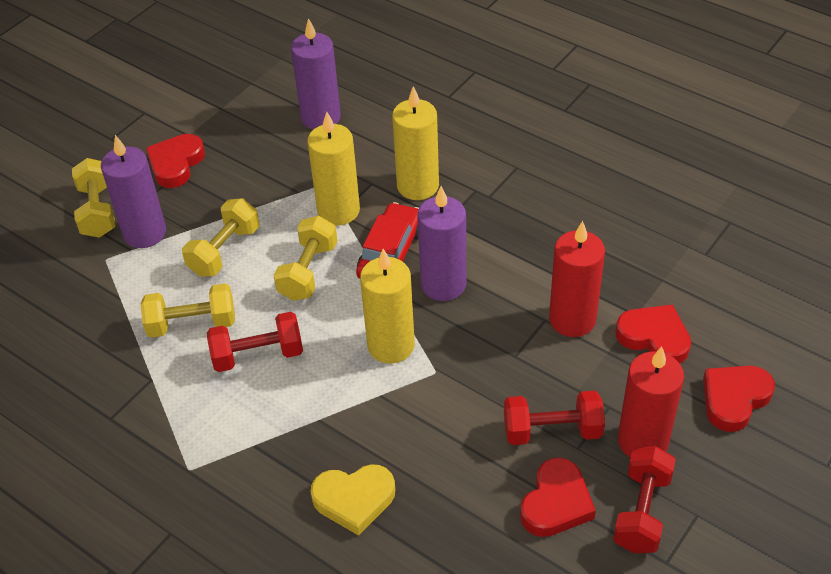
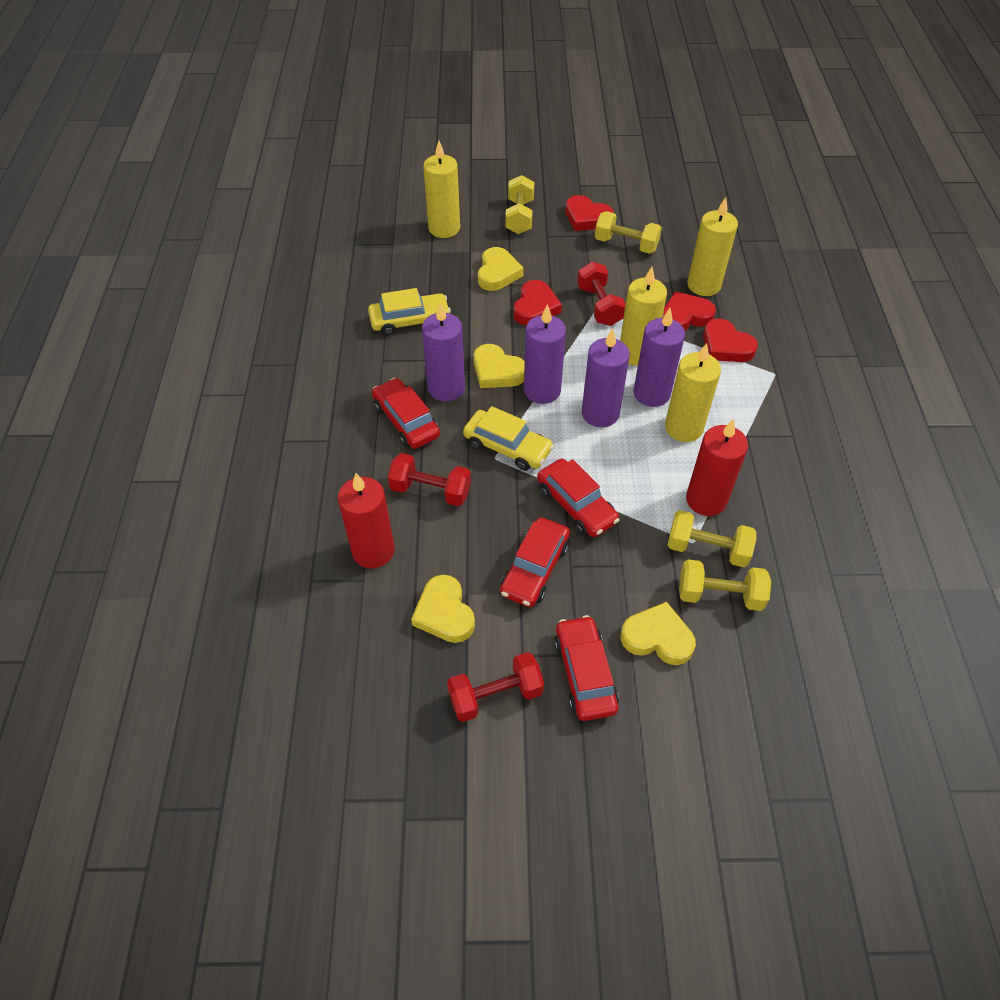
purple candle: [101,135,166,248] [291,18,341,130] [417,186,466,301] = 3 -> [422,302,465,402] [524,304,566,404] [582,328,630,427] [634,308,685,407] = 4
red car: [356,202,419,279] = 1 -> [372,378,440,449] [500,517,570,607] [537,459,620,537] [554,615,619,721] = 4
yellow candle: [307,112,360,225] [360,249,415,364] [392,86,439,200] = 3 -> [423,141,460,238] [620,267,667,366] [665,343,721,442] [687,197,738,296] = 4
yellow car: none = 0 -> [368,288,451,336] [463,406,554,471] = 2
yellow heart: [311,464,395,536] = 1 -> [411,575,475,643] [474,344,525,388] [478,247,524,291] [621,602,696,665] = 4

